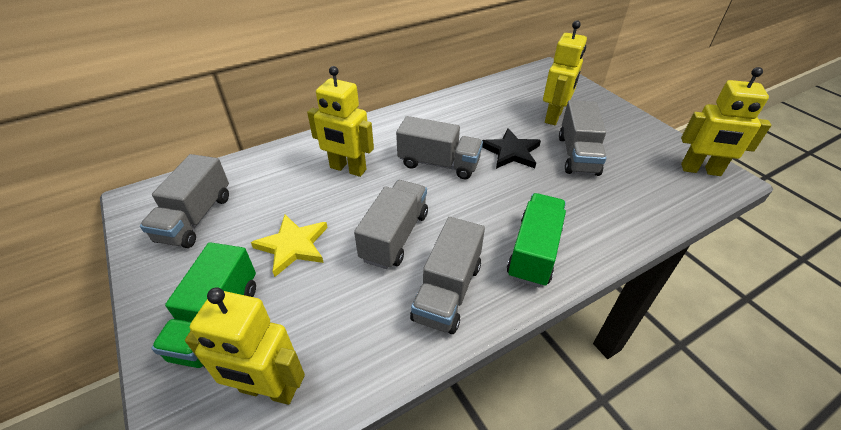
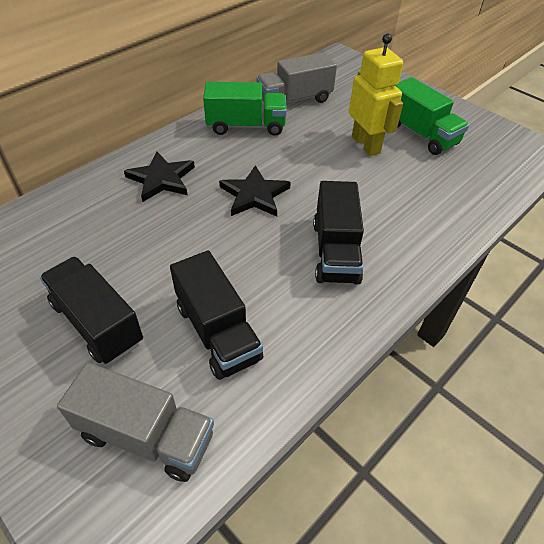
black star: [482,128,541,169] = 1 -> [124,151,195,202] [219,165,291,217] = 2
black truck: none = 0 -> [40,256,143,364] [170,251,263,380] [313,181,364,285] = 3
grey truck: [140,154,229,248] [354,180,428,269] [396,116,483,179] [410,217,485,334] [559,100,607,176] = 5 -> [57,362,214,482] [256,52,337,104] = 2
yellow robot: [185,287,305,405] [307,66,374,177] [543,20,587,125] [681,67,771,176] = 4 -> [349,34,403,156] = 1
yellow star: [251,215,328,277] = 1 -> none = 0

